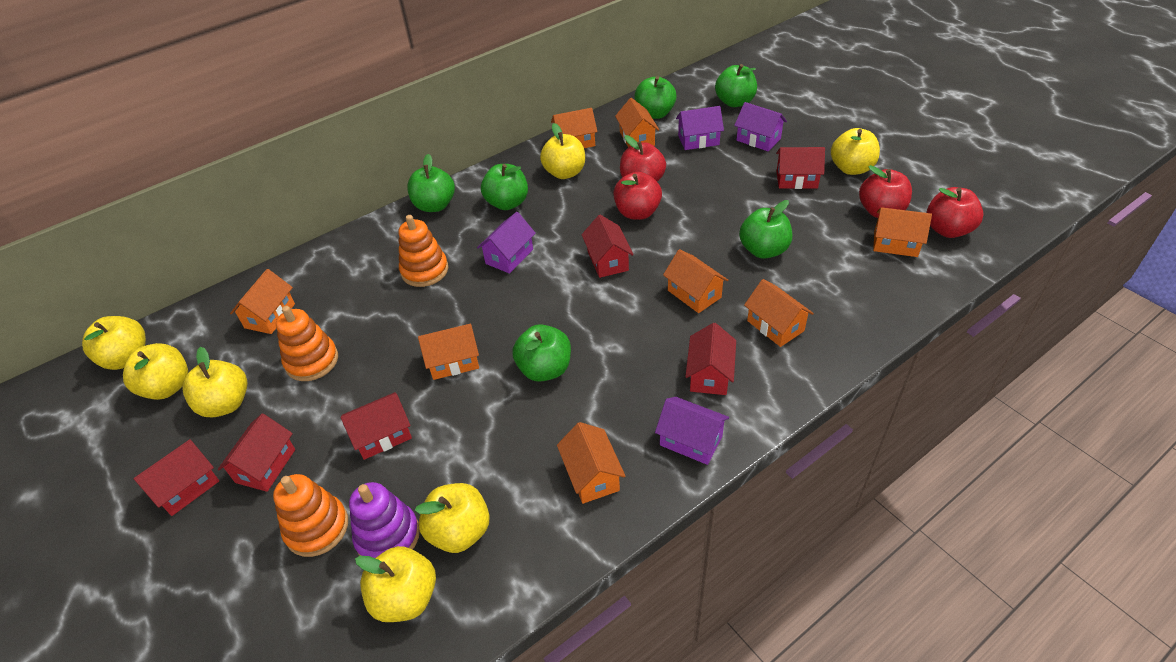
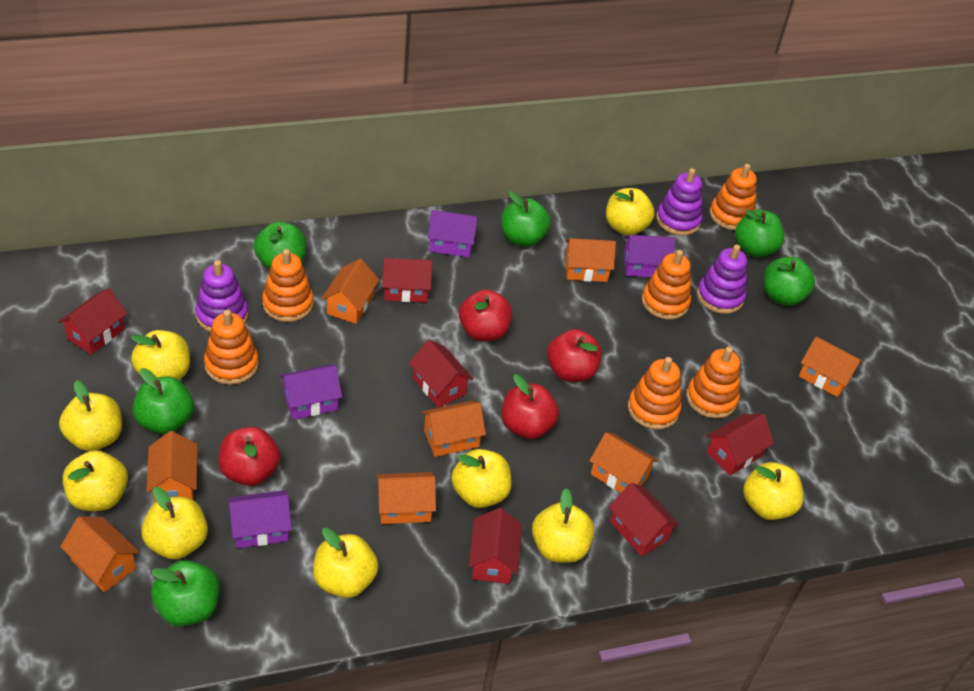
orange stacking toy: [273,474,348,557] [276,306,338,381] [399,215,448,287] = 3 -> [204,310,259,385] [262,249,314,322] [628,357,682,429] [642,250,691,319] [686,346,740,418] [710,164,757,230] = 6
purple stacking toy: [349,482,420,558] = 1 -> [195,260,248,332] [656,168,703,235] [697,244,747,314] = 3
yellow apple: [82,316,146,370] [123,343,188,400] [183,347,247,417] [355,546,436,622] [415,483,490,553] [540,123,585,179] [831,128,880,175] = 7 -> [59,380,122,451] [63,450,128,511] [131,330,190,380] [141,487,208,559] [313,528,378,598] [451,449,512,508] [532,488,594,563] [606,188,655,235] [743,462,804,520] = 9

